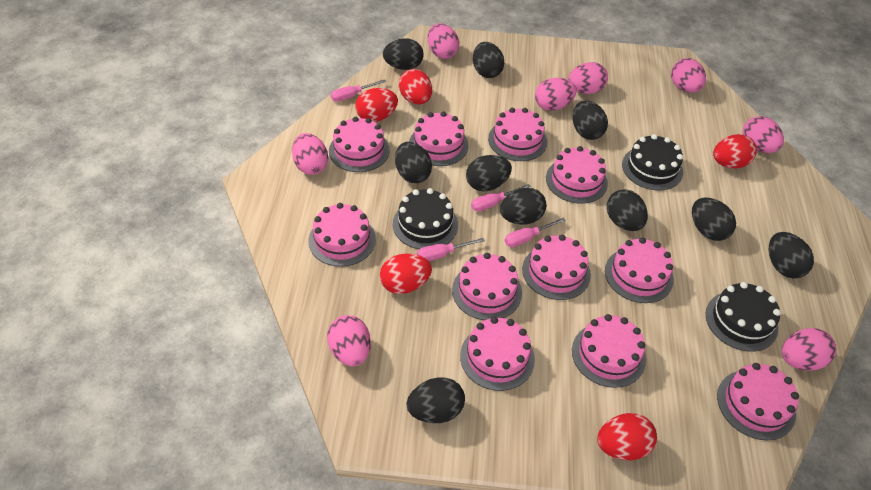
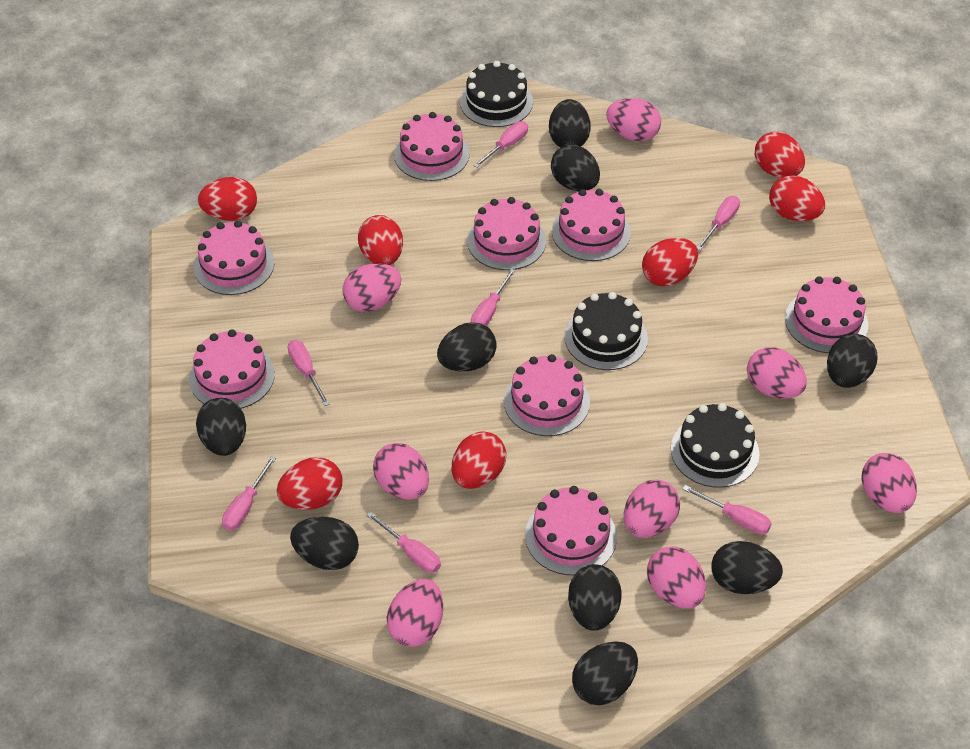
black egg: [383,38,423,70] [395,142,432,183] [406,377,465,423] [466,155,512,192] [473,42,505,78] [500,188,546,225] [573,101,608,140] [607,189,648,231] [692,198,736,241] [769,232,814,278] = 10 -> [196,398,246,456] [290,517,359,570] [437,322,497,372] [549,99,591,148] [551,145,600,191] [568,564,622,631] [572,642,638,705] [711,541,783,594] [827,334,878,388] = 9
pink cake: [308,203,376,267] [329,117,390,172] [409,112,469,166] [452,253,522,320] [460,317,535,391] [488,108,547,161] [522,235,591,300] [546,146,608,204] [572,314,646,388] [605,237,674,303] [717,363,799,440] = 11 -> [189,329,275,409] [194,220,274,295] [394,112,470,181] [467,197,546,270] [504,354,590,436] [525,486,617,575] [552,189,631,261] [785,277,868,353] = 8
pink screwdriver: [331,79,386,102] [417,238,485,261] [471,184,531,212] [505,218,566,247] = 4 -> [222,456,276,530] [288,340,330,406] [366,511,441,573] [471,269,516,326] [473,121,528,168] [683,485,772,534] [697,196,740,251] = 7
red egg: [355,88,398,122] [380,254,432,294] [399,69,432,104] [597,413,657,460] [713,134,757,168] = 5 -> [198,177,257,221] [277,457,342,510] [358,215,403,265] [452,431,506,489] [642,238,698,286] [755,132,805,178] [769,175,825,221] = 7

